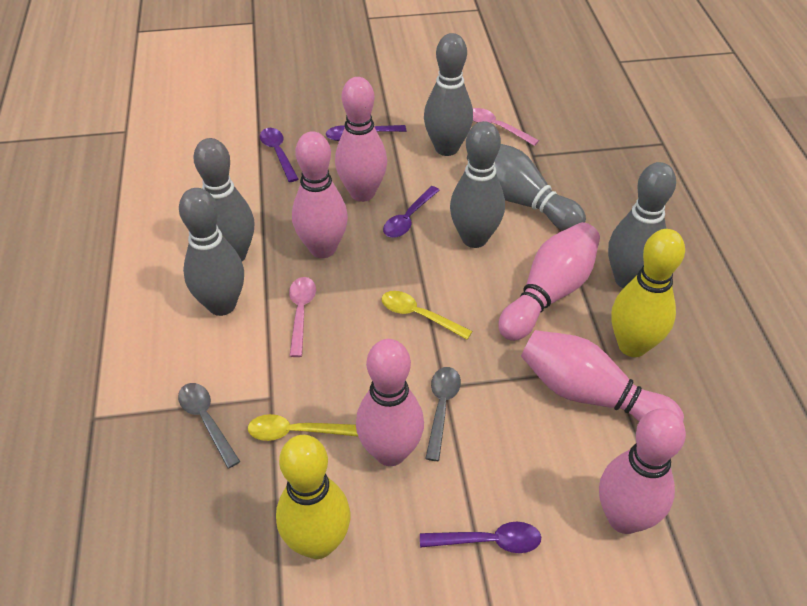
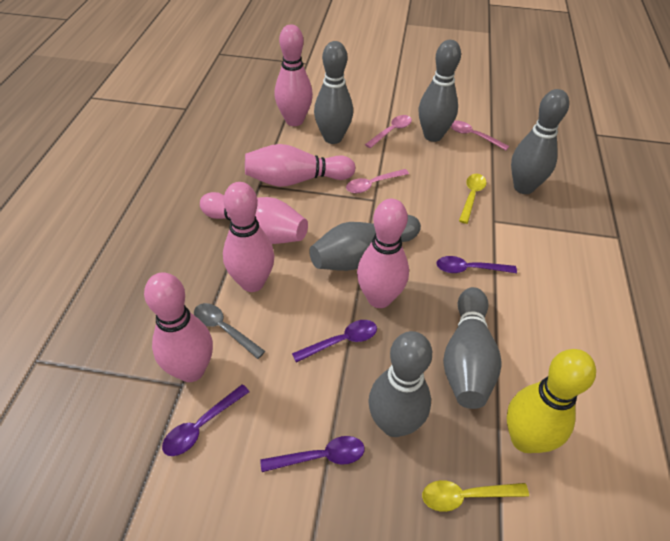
grey spoon: [178,383,240,468] [425,367,461,461] = 2 -> [194,303,265,359] = 1
pink spoon: [289,277,316,357] [473,108,539,146] = 2 -> [346,169,409,193] [365,115,412,148] [451,121,509,150] = 3
yellow bowling pin: [276,435,350,559] [611,229,685,357] = 2 -> [507,349,596,453] = 1

